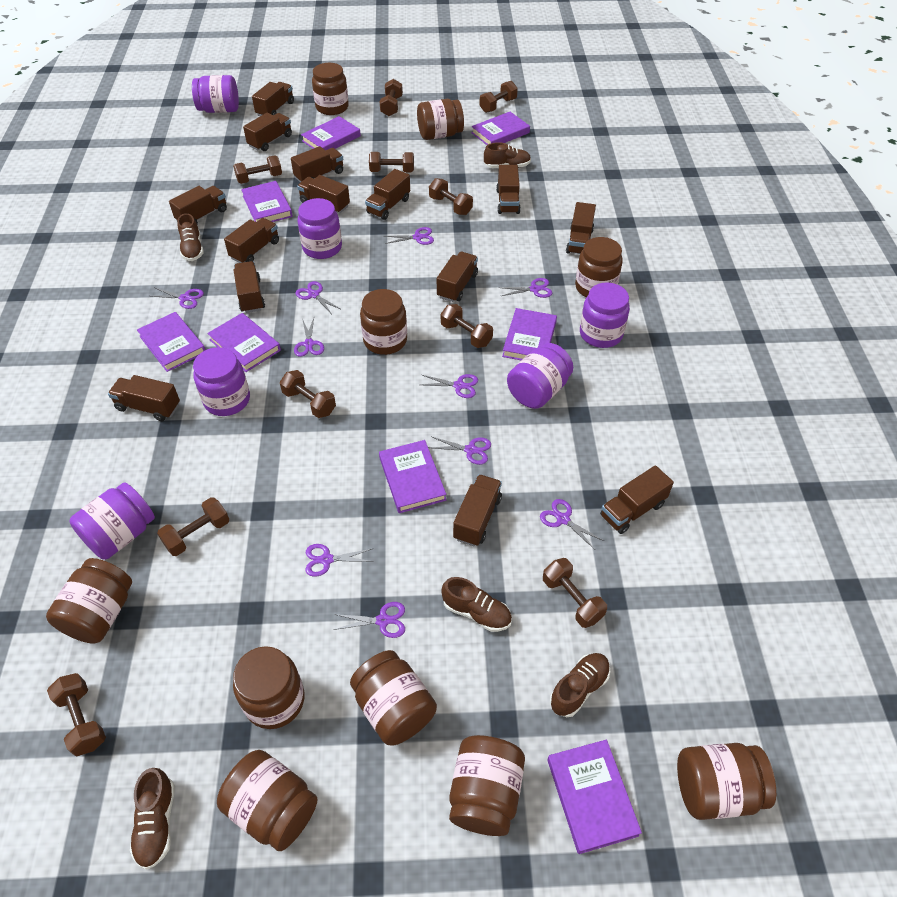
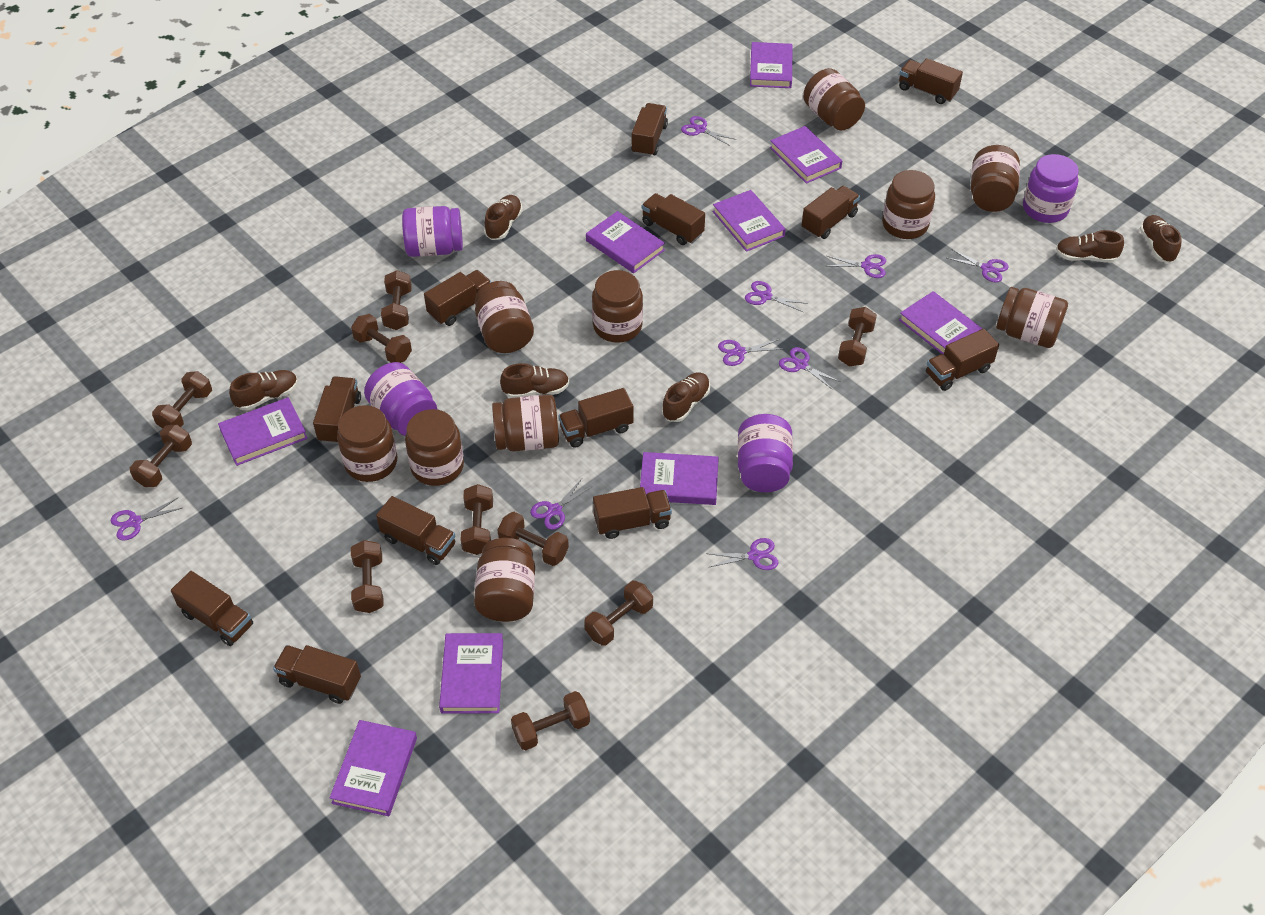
brown shoe: [130,768,175,870] [177,213,204,261] [441,577,512,632] [484,142,531,168] [550,653,610,717] = 5 -> [229,370,298,411] [484,195,523,240] [500,363,569,398] [662,372,710,422] [1056,230,1124,263] [1140,215,1182,263] = 6
brown truck: [108,375,180,421] [169,186,227,224] [224,218,279,263] [234,261,265,313] [243,113,292,151] [252,82,294,116] [291,146,343,183] [297,175,350,213] [365,169,410,220] [437,252,478,302] [453,474,502,546] [496,165,521,214] [566,202,596,254] [600,465,674,534] = 14 -> [171,571,253,646] [273,645,361,704] [313,376,361,444] [376,496,456,565] [424,270,491,326] [558,388,634,447] [593,487,672,539] [631,103,668,157] [642,193,705,245] [802,186,860,239] [899,58,963,104] [926,329,999,391] = 12
purple book: [137,312,205,372] [207,313,281,372] [241,181,293,222] [301,116,361,150] [379,440,446,513] [472,112,530,145] [502,308,557,360] [547,740,642,854] = 8 -> [218,397,308,466] [330,720,417,816] [439,633,503,714] [586,211,665,273] [640,452,719,505] [712,190,786,252] [750,42,792,88] [770,126,842,184] [899,291,982,354] = 9
purple jar: [69,483,155,560] [192,75,239,113] [193,347,250,416] [298,198,342,259] [507,343,573,409] [580,283,630,348] = 6 -> [364,362,437,436] [402,206,463,257] [738,414,793,492] [1023,154,1079,223] = 4
purple scissors: [152,288,204,309] [294,318,324,357] [296,281,342,313] [305,544,374,577] [333,602,405,638] [384,227,434,245] [421,374,478,398] [429,437,491,465] [498,278,552,298] [540,499,604,550] = 10 -> [111,497,182,541] [530,479,593,530] [681,116,737,146] [706,538,779,570] [718,339,782,366] [745,281,808,312] [779,347,841,390] [827,254,886,278] [947,249,1009,282] = 9

